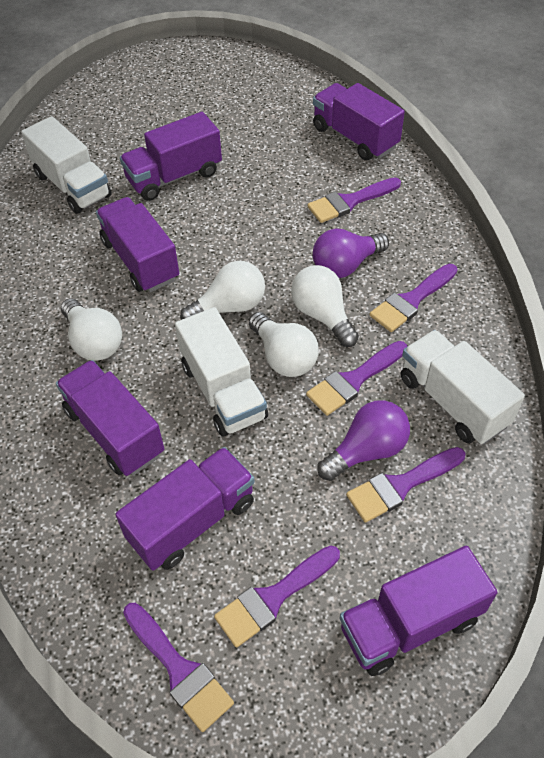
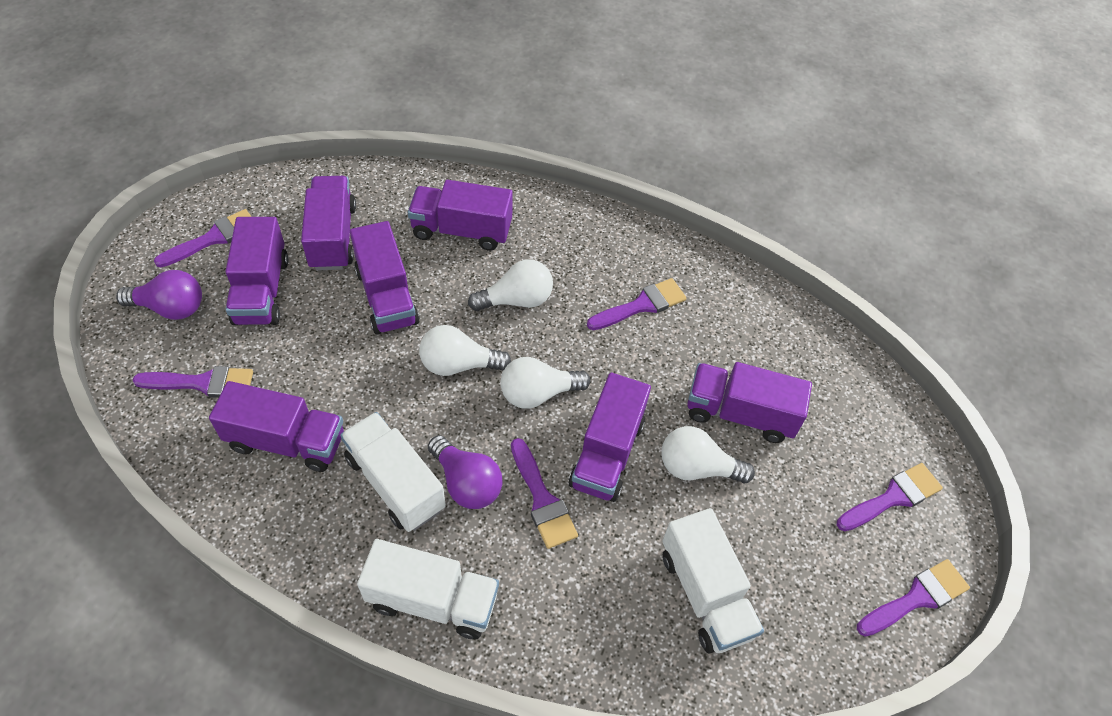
purple truck: [56,360,164,476] [96,197,179,292] [115,447,255,571] [120,112,222,201] [313,83,405,161] [340,546,497,676] = 6 -> [209,381,344,472] [225,217,288,325] [301,176,356,270] [350,221,420,335] [408,180,513,251] [569,372,651,502] [687,362,812,443] = 7

